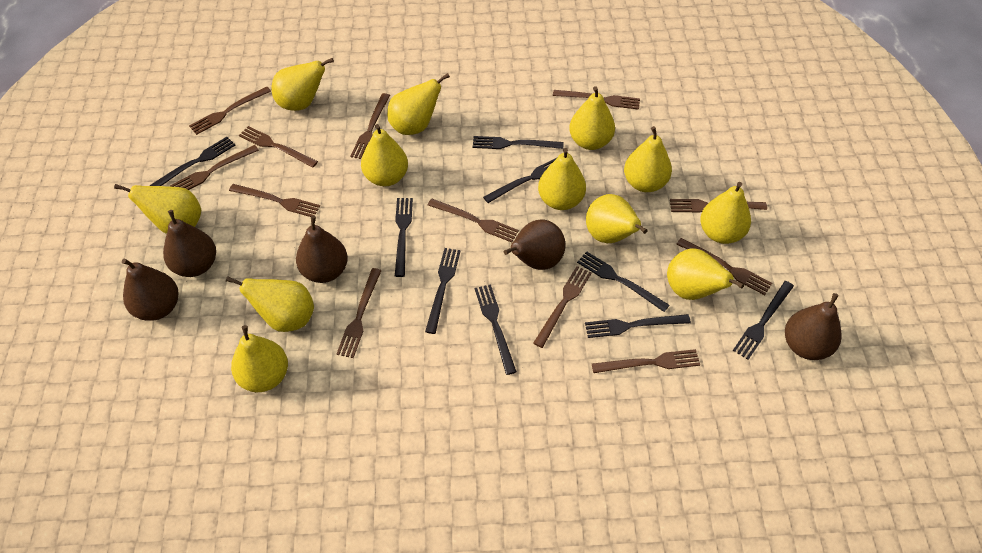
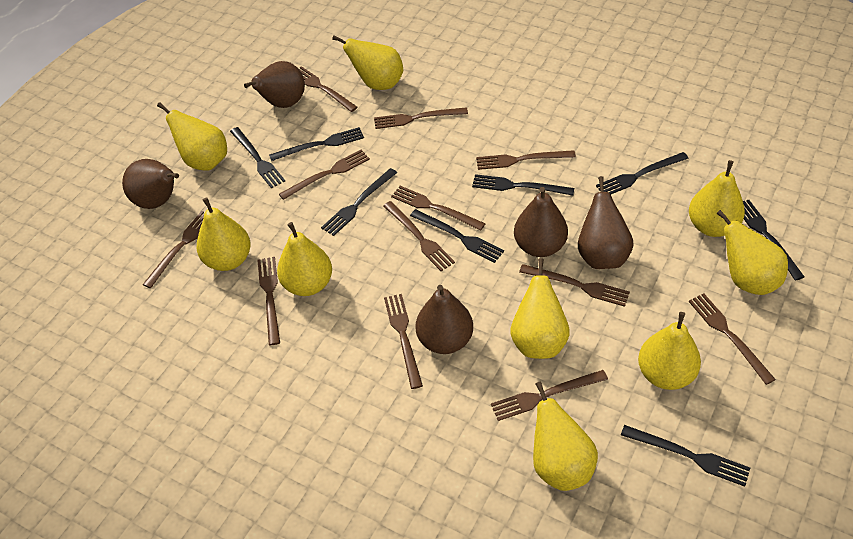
black fork: [150,137,236,186] [395,198,413,277] [425,248,461,334] [473,136,563,149] [475,284,517,375] [483,158,557,203] [577,251,669,312] [585,314,691,338] [733,281,794,360] = 9 -> [230,127,285,188] [269,127,364,161] [321,168,397,236] [410,209,504,263] [472,174,574,196] [596,152,689,195] [621,425,750,487] [743,200,804,281] = 8
yellow pear: [114,184,201,234] [226,276,314,332] [231,325,288,392] [272,58,334,111] [361,124,408,186] [387,73,450,135] [538,148,586,210] [569,86,615,150] [586,194,648,243] [624,126,672,192] [667,248,744,300] [700,182,751,244] = 12 -> [157,102,227,171] [197,198,251,271] [277,222,332,296] [332,35,403,90] [510,258,570,359] [533,381,598,491] [638,312,701,390] [689,160,745,237] [716,210,788,295] = 9

